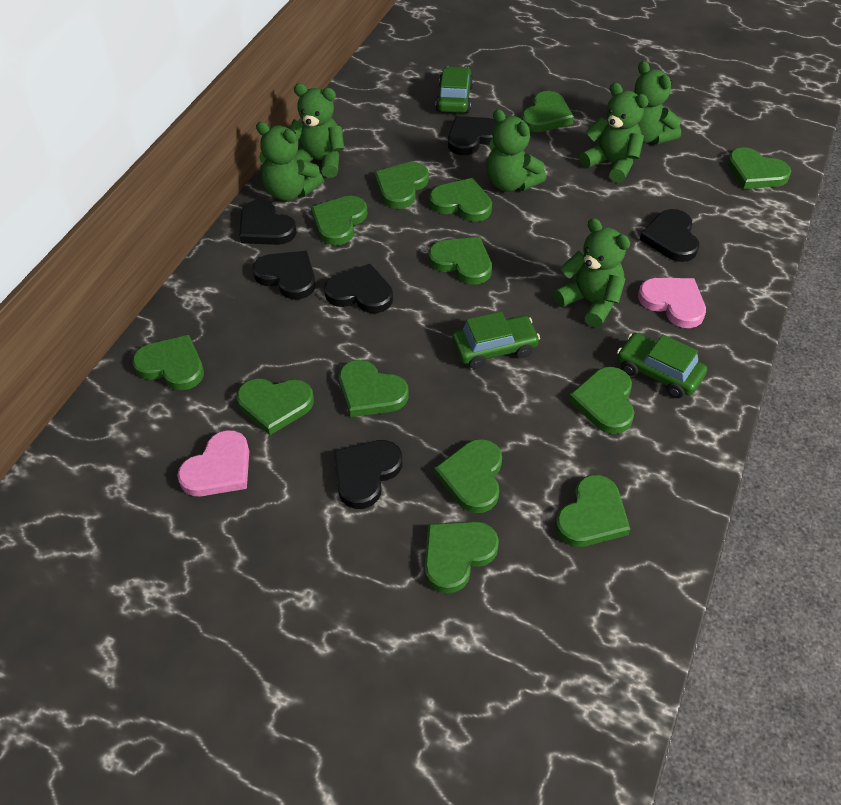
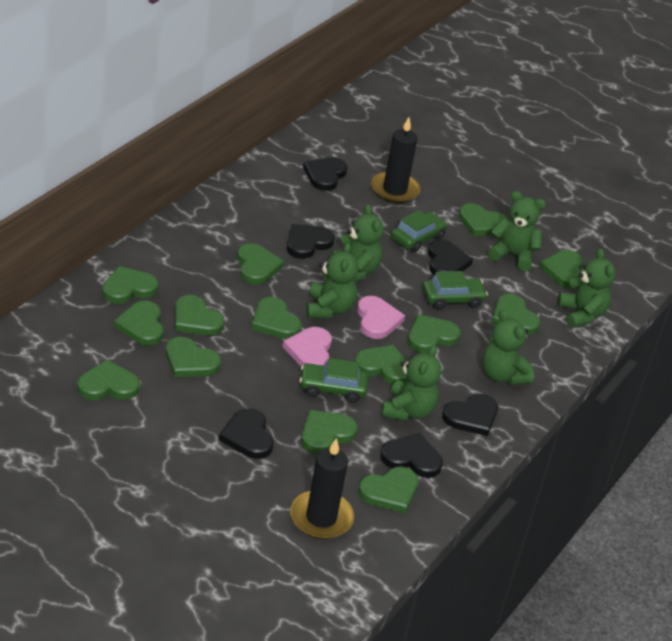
black candle: none = 0 -> [290,438,354,539] [371,117,420,203] = 2
green heart: [132,335,204,390] [237,378,314,435] [311,196,368,245] [339,360,409,417] [374,162,429,209] [424,521,499,593] [429,178,492,222] [429,237,492,285] [434,439,502,513] [522,91,574,132] [555,475,630,547] [569,367,635,434] [727,147,791,189] = 13 -> [77,360,140,400] [102,266,159,304] [114,301,164,346] [166,337,221,377] [175,295,225,336] [237,243,284,285] [251,297,302,339] [301,410,358,454] [354,345,409,384] [358,466,419,514] [408,314,461,353] [458,203,509,236] [491,294,540,335] [539,250,583,289] = 14

